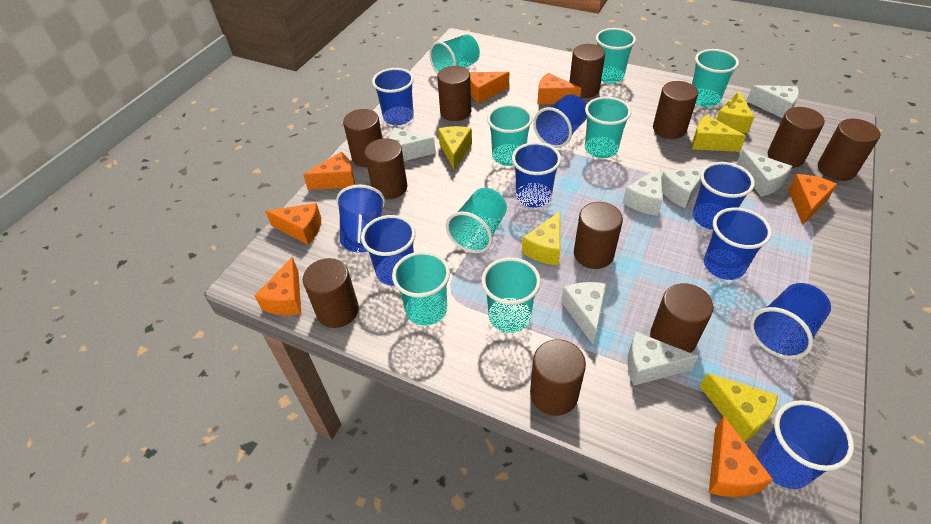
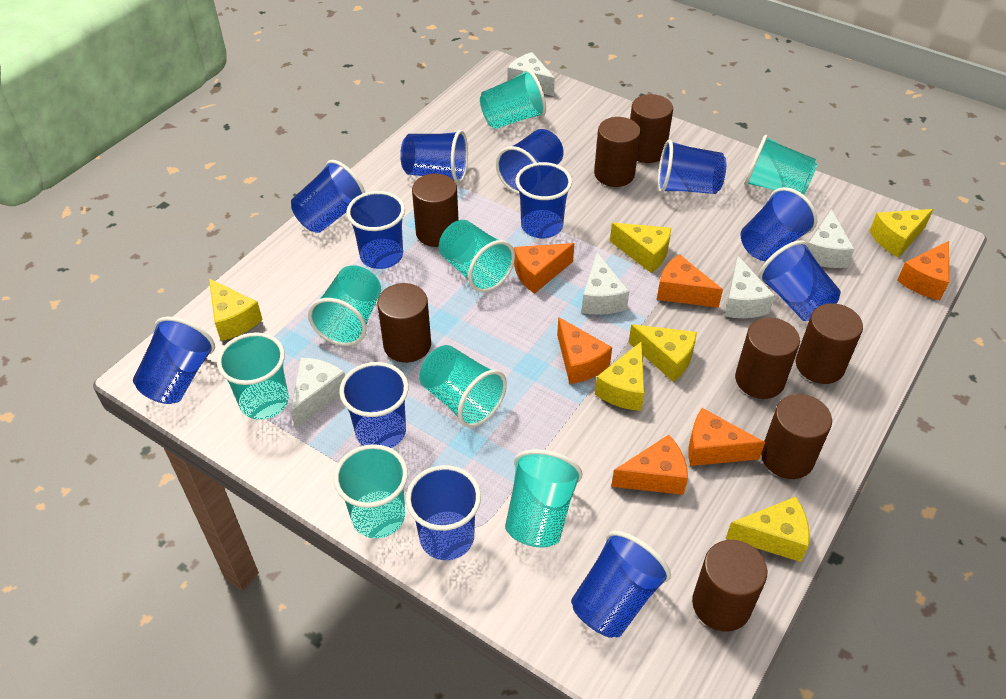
blue cup: [336,184,385,253] [361,215,416,286] [372,68,414,125] [512,142,561,207] [533,94,587,148] [693,162,755,230] [704,207,772,280] [750,283,831,359] [758,400,854,489] = 9 -> [133,317,215,404] [291,160,365,233] [339,362,408,448] [346,191,405,269] [400,130,468,183] [406,465,481,560] [496,129,564,194] [516,162,572,238] [571,531,671,638] [658,140,726,194] [740,187,817,262] [759,241,841,321] = 12
brown cylinder: [303,258,359,328] [343,109,383,167] [364,138,407,199] [437,66,471,121] [530,339,586,416] [570,44,605,98] [574,202,623,269] [650,283,714,353] [653,81,698,139] [768,107,825,168] [818,119,880,181] = 11 -> [377,283,431,363] [412,173,459,247] [594,117,641,187] [630,94,673,163] [692,540,767,632] [735,318,800,399] [761,394,832,479] [796,303,863,384] = 8
orange cheese: [254,257,301,315] [265,203,321,245] [303,152,355,190] [470,72,509,103] [538,73,581,104] [709,416,773,497] [788,174,837,225] = 7 -> [514,243,574,294] [557,317,612,384] [611,435,688,495] [657,254,723,308] [688,408,765,466] [897,241,949,300] = 6
white cheese: [389,127,436,161] [561,282,606,344] [623,166,663,216] [627,331,699,386] [662,165,706,208] [736,149,792,197] [747,85,799,118] = 7 -> [291,358,345,429] [507,52,555,96] [582,253,629,315] [724,256,775,318] [808,209,855,268] = 5
yellow cheese: [438,126,472,171] [522,211,560,265] [692,115,746,152] [700,373,778,442] [716,91,754,133] = 5 -> [209,279,263,341] [595,341,645,411] [610,223,671,273] [629,324,697,382] [726,497,810,562] [870,209,933,258] = 6

